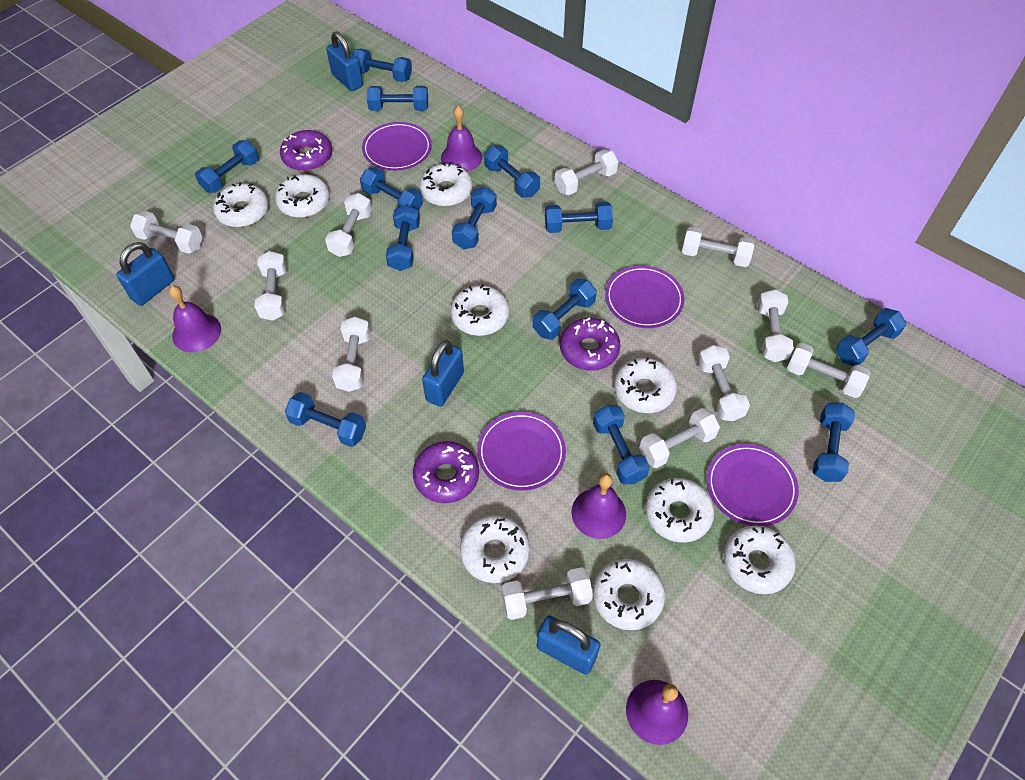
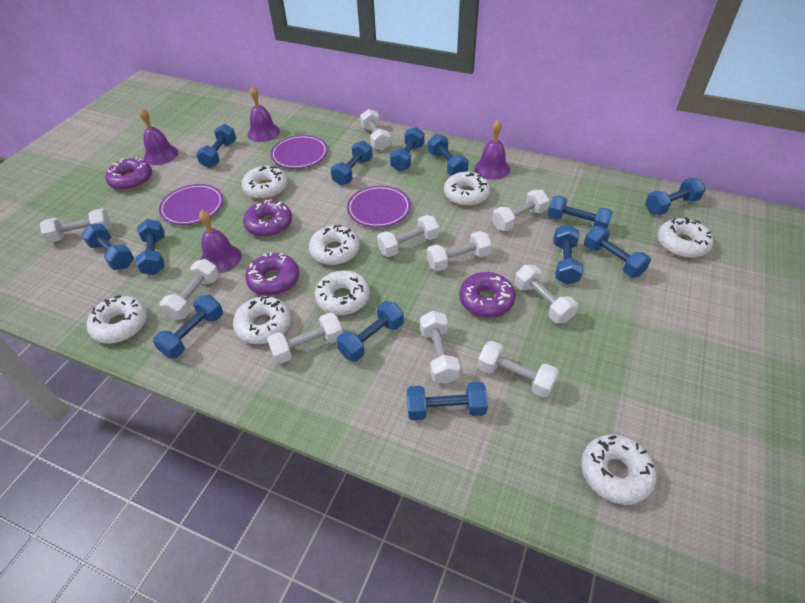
blue padlock: [116,242,175,306] [326,31,363,91] [422,340,464,407] [537,615,600,675] = 4 -> none = 0
purple donut: [280,130,332,171] [413,441,479,503] [560,318,620,371] = 3 -> [106,157,152,191] [243,199,292,237] [245,252,299,296] [459,272,515,318] = 4
purple plate: [362,122,432,171] [477,412,566,491] [605,265,684,328] [707,444,799,526] = 4 -> [159,184,223,225] [270,135,328,169] [347,185,411,227] = 3
white donut: [213,182,269,227] [275,174,330,218] [419,162,473,206] [451,284,509,336] [460,515,530,583] [593,559,665,630] [614,357,677,413] [645,478,714,543] [724,526,796,594] = 9 -> [87,295,147,344] [233,296,291,344] [242,166,287,199] [309,225,360,265] [315,270,370,315] [444,172,490,206] [581,434,657,505] [658,217,713,258] = 8
white dumbbell: [130,211,203,254] [254,251,287,321] [325,193,372,257] [332,316,371,392] [502,567,593,620] [555,149,618,195] [639,408,720,468] [682,227,754,267] [697,345,750,421] [757,289,794,362] [787,343,870,398] = 11 -> [40,209,111,243] [159,259,219,320] [267,312,343,364] [360,109,391,151] [377,215,439,257] [420,311,460,384] [427,231,492,271] [477,341,559,398] [492,190,549,231] [514,265,578,324] = 10

